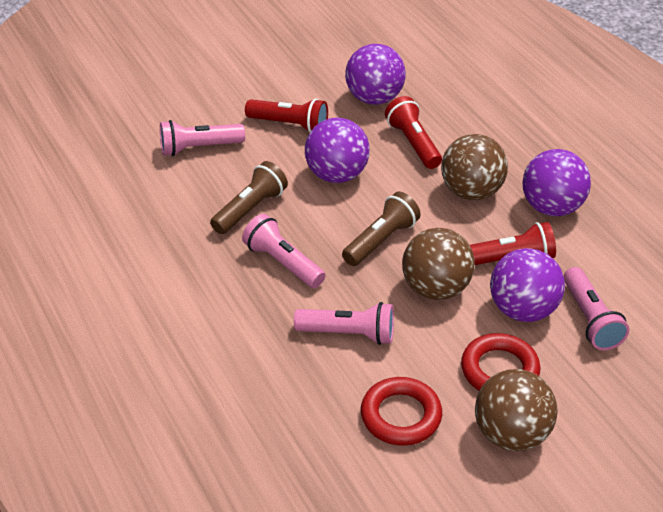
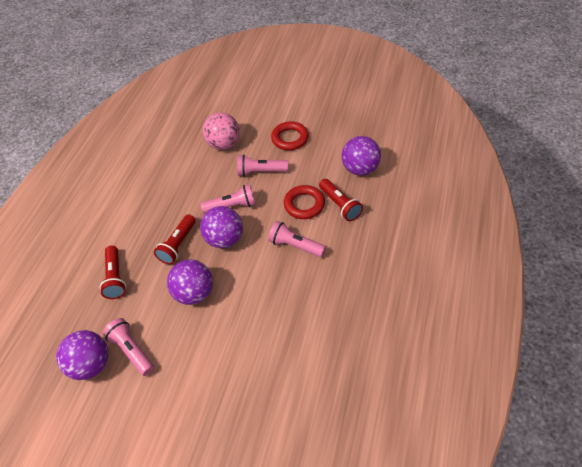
brown ball: [402,228,475,300] [441,134,508,200] [475,369,558,451] = 3 -> none = 0
brown flashlight: [210,161,288,234] [342,192,421,266] = 2 -> none = 0
pink ball: none = 0 -> [202,112,239,150] = 1

